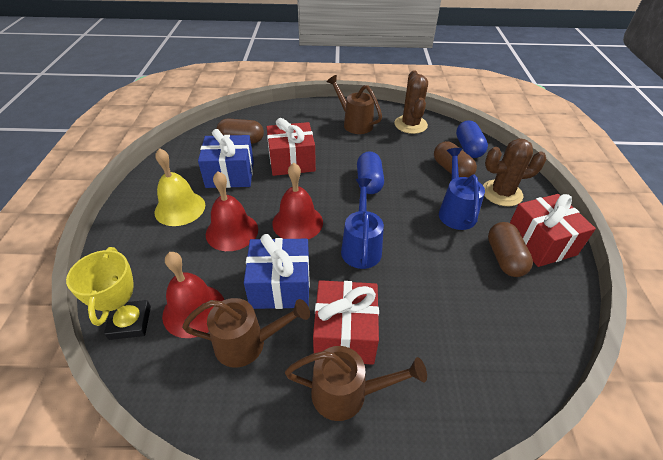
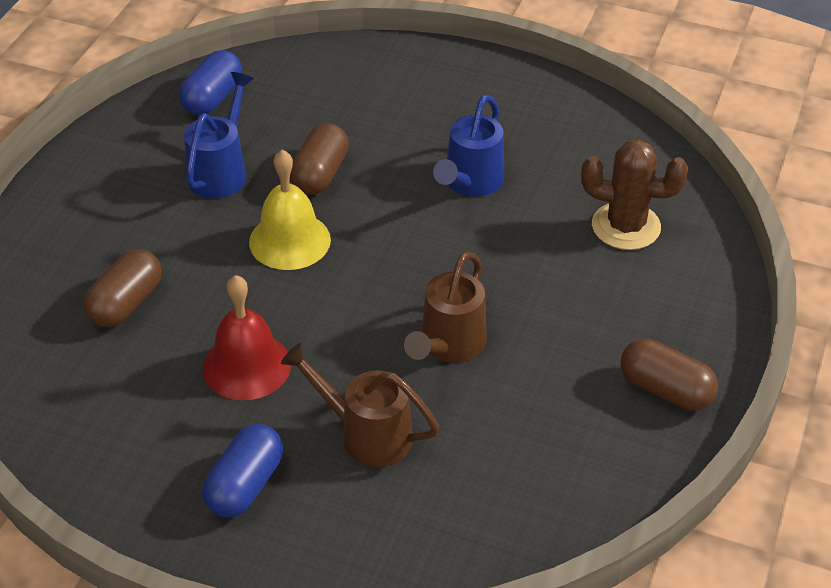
blue gift: [198,129,254,188] [244,234,310,309] = 2 -> none = 0
brown cactus: [394,70,428,134] [483,139,546,206] = 2 -> [581,140,688,250] = 1
brown watering can: [182,298,310,368] [285,346,427,421] [327,75,382,134] = 3 -> [281,343,439,467] [404,252,487,363] = 2
red bell: [162,252,224,338] [206,171,258,251] [272,163,323,239] = 3 -> [203,275,291,400] = 1
red gift: [267,118,316,176] [313,280,379,365] [510,194,596,267] = 3 -> none = 0
yellow trophy: [66,247,151,340] = 1 -> none = 0

